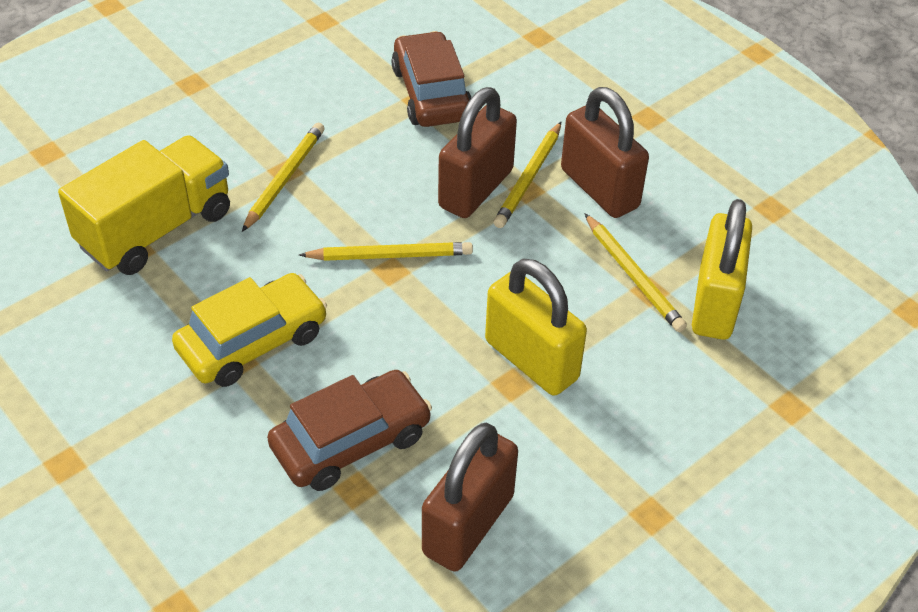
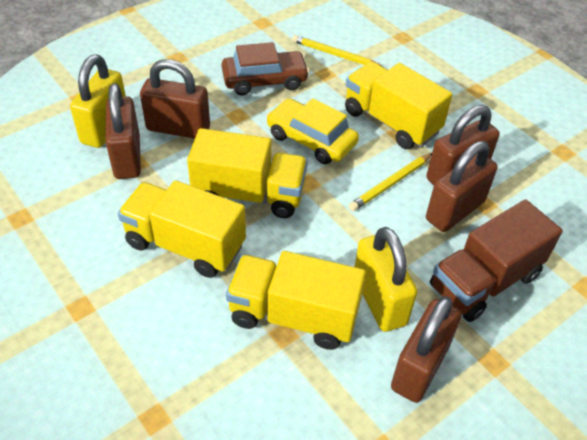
brown car: [267,370,432,491] [391,31,472,127] = 2 -> [221,42,310,95] = 1
brown padlock: [422,423,518,572] [438,87,517,218] [561,87,649,218] = 3 -> [105,83,141,179] [140,59,210,139] [391,296,462,403] [426,105,500,185] [426,141,498,232] = 5
brown truck: none = 0 -> [430,200,563,322] = 1
yellow pencil: [242,123,325,232] [299,242,473,261] [493,122,561,228] [585,214,687,332] = 4 -> [292,35,383,67] [349,153,432,211] = 2
yellow truck: [58,135,230,275] = 1 -> [118,180,246,278] [187,128,308,218] [226,251,366,350] [345,61,452,149] = 4

